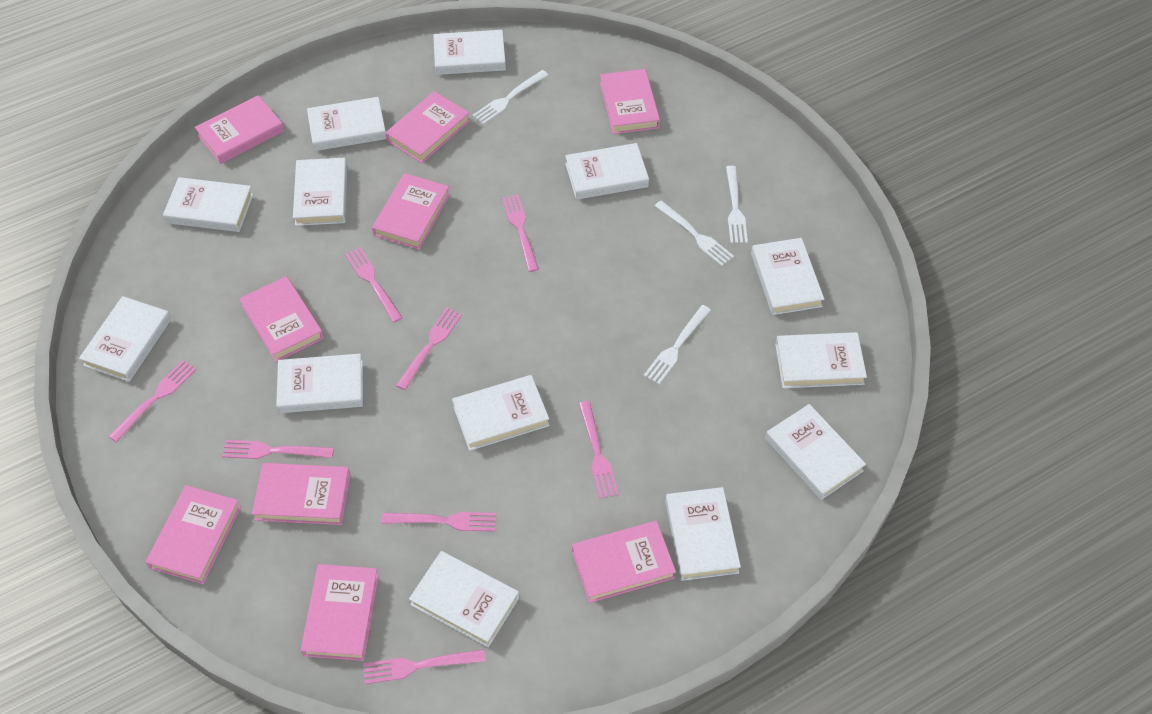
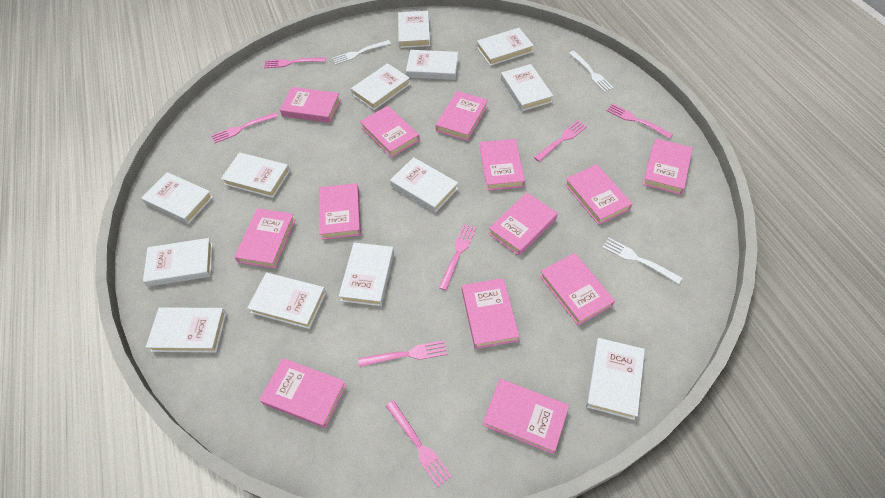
pink book: [146,485,241,584] [195,95,284,164] [239,276,324,362] [252,463,351,525] [301,564,379,661] [372,173,450,250] [385,91,470,163] [572,521,676,603] [600,69,660,134] = 9 -> [234,208,296,269] [259,358,346,428] [280,87,341,123] [319,183,361,240] [360,106,420,158] [436,91,488,141] [462,278,519,349] [480,139,525,191] [483,379,569,454] [488,193,558,256] [540,253,615,326] [565,164,633,225] [643,139,693,195] = 13
pink fork: [108,360,197,442] [222,440,334,459] [345,247,403,323] [363,649,486,684] [382,512,497,532] [396,307,462,390] [502,195,539,272] [579,401,619,499] = 8 -> [211,112,278,143] [264,57,326,68] [358,340,447,367] [386,401,452,487] [439,224,476,291] [534,120,587,162] [606,104,673,139] = 7
white fork: [472,70,548,124] [644,305,711,384] [655,200,734,266] [726,166,748,243] = 4 -> [332,40,391,65] [569,51,614,92] [602,237,682,284] = 3

